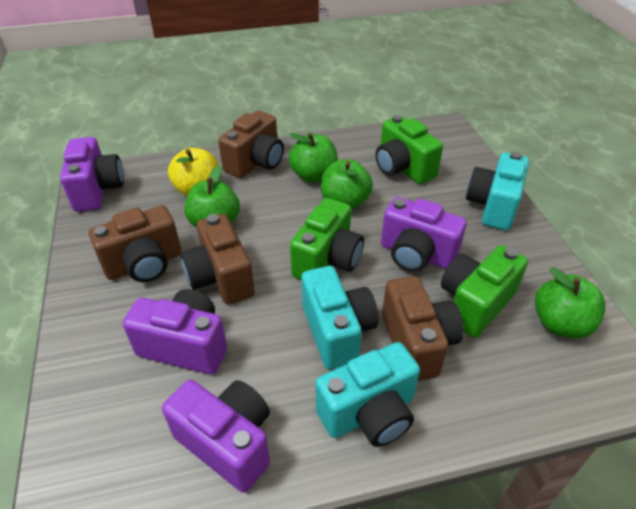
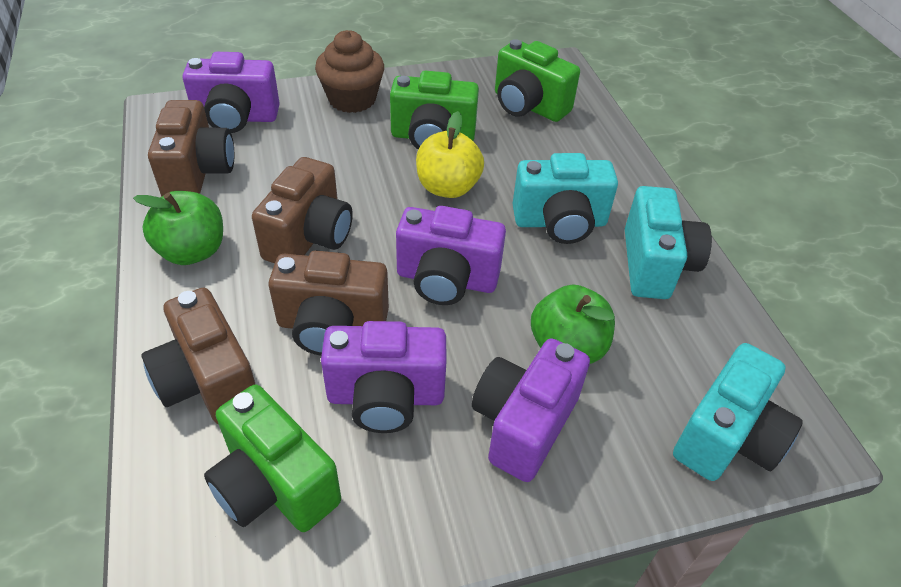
brown cupcake: none = 0 -> [315,30,384,113] = 1
green apple: [185,165,240,228] [289,133,338,183] [321,159,373,210] [535,267,606,338] = 4 -> [133,191,223,265] [531,285,615,364] = 2

